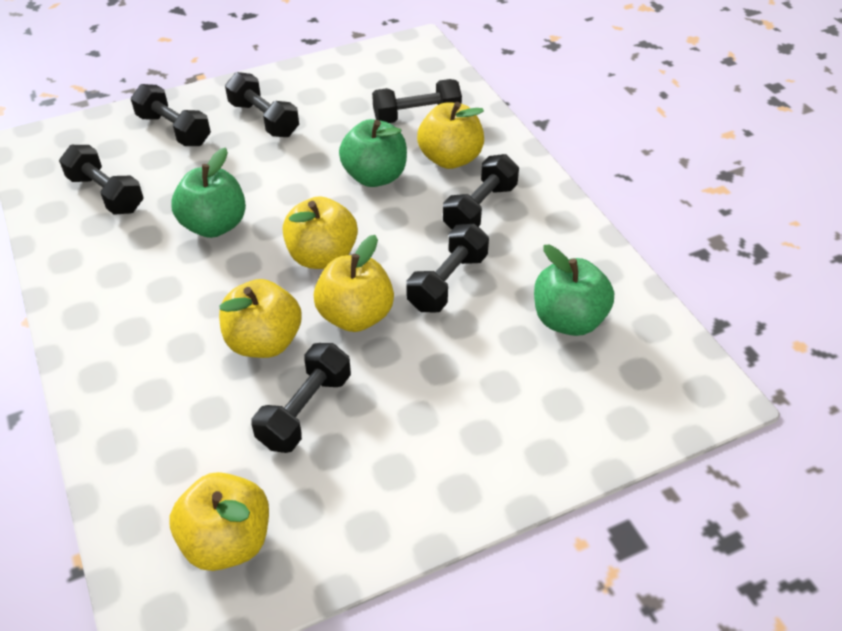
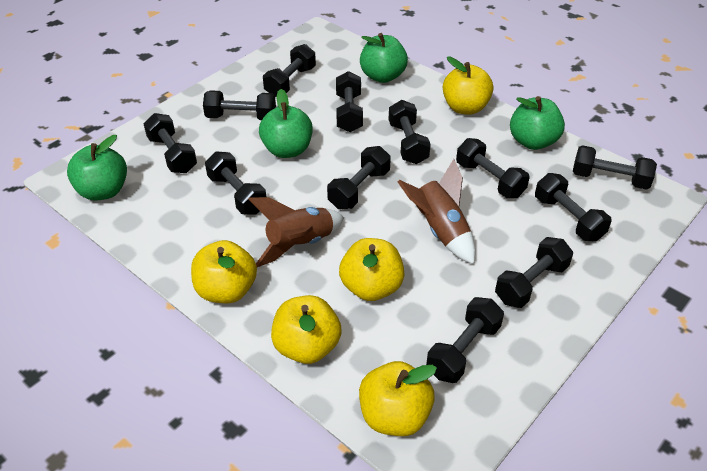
black dumbbell: [59,145,143,215] [131,84,211,146] [225,72,299,137] [252,343,351,453] [372,79,462,123] [406,224,489,312] [443,154,519,229] = 7 -> [144,113,197,173] [203,90,276,120] [205,151,266,214] [263,44,316,97] [327,146,391,209] [336,71,363,132] [389,100,431,164] [426,297,504,383] [456,138,530,198] [495,237,573,308] [535,173,612,242] [573,145,657,190] = 12
brown rocket: none = 0 -> [248,197,344,267] [398,159,475,264] = 2
green apple: [171,147,246,238] [339,119,407,187] [534,245,614,336] = 3 -> [67,135,127,201] [259,89,313,158] [360,33,408,83] [510,96,565,150] = 4

